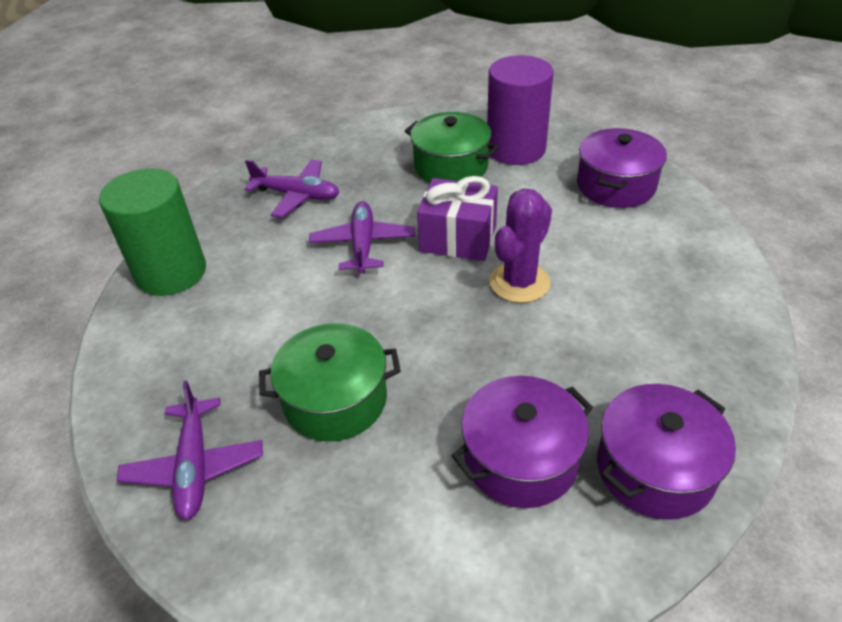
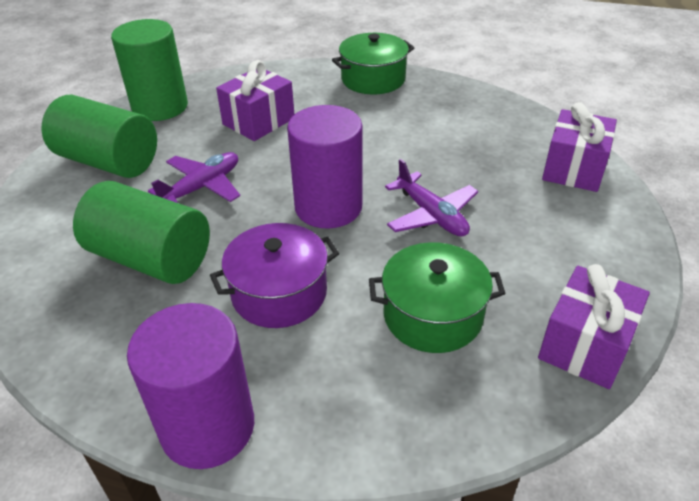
green cylinder: [99,168,206,296] = 1 -> [42,95,157,178] [73,181,210,284] [111,19,188,121] = 3
purple cactus: [490,189,552,303] = 1 -> none = 0
purple cylinder: [487,55,554,165] = 1 -> [127,303,254,469] [287,105,362,229] = 2
purple gift: [417,176,498,261] = 1 -> [216,60,295,141] [538,264,650,389] [542,102,617,192] = 3
purple plane: [116,380,263,520] [245,160,340,218] [309,201,415,273] = 3 -> [148,152,240,203] [385,159,478,236] = 2
purple pot: [451,376,593,508] [577,128,667,208] [597,384,736,520] = 3 -> [210,223,339,328] = 1

